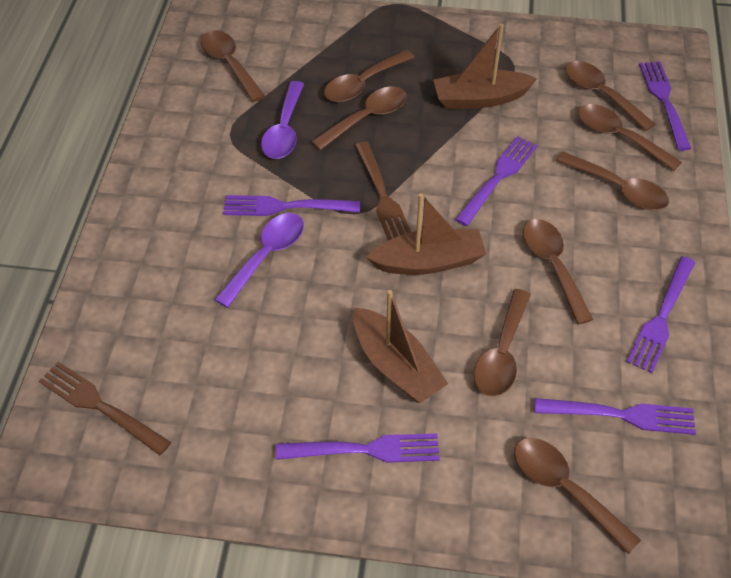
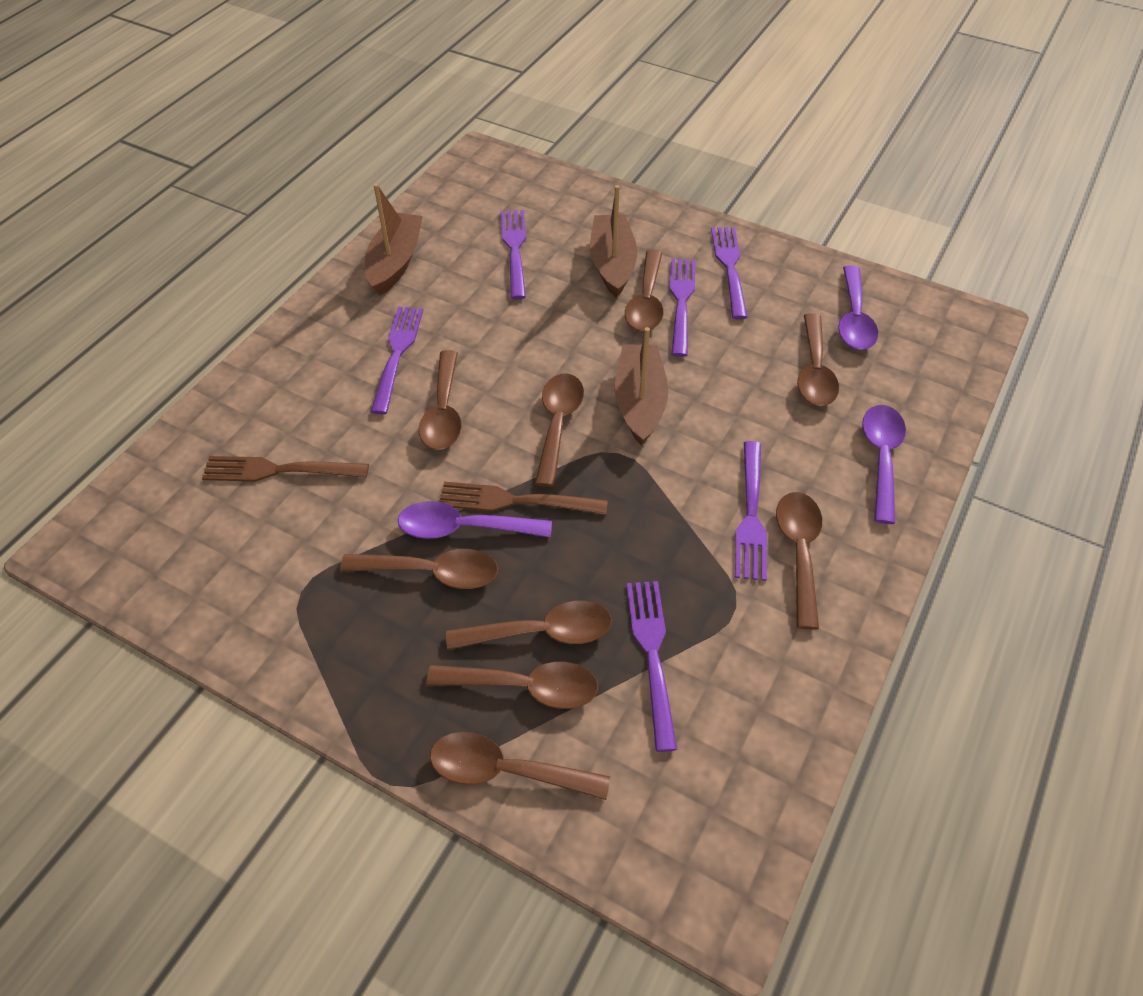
purple spoon: [215,213,304,308] [261,81,304,159] = 2 -> [398,501,552,539] [838,265,878,350] [862,405,906,524] = 3

